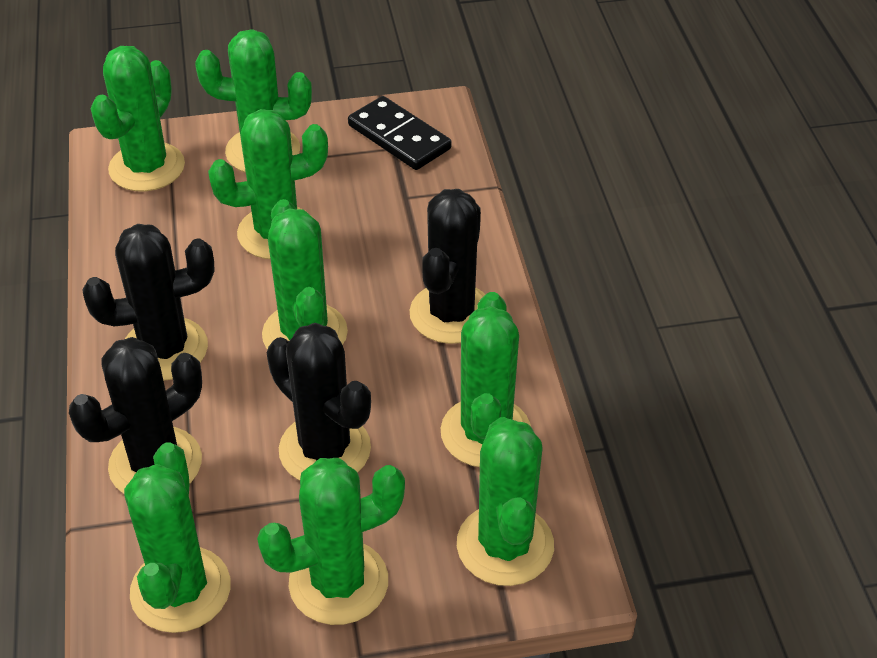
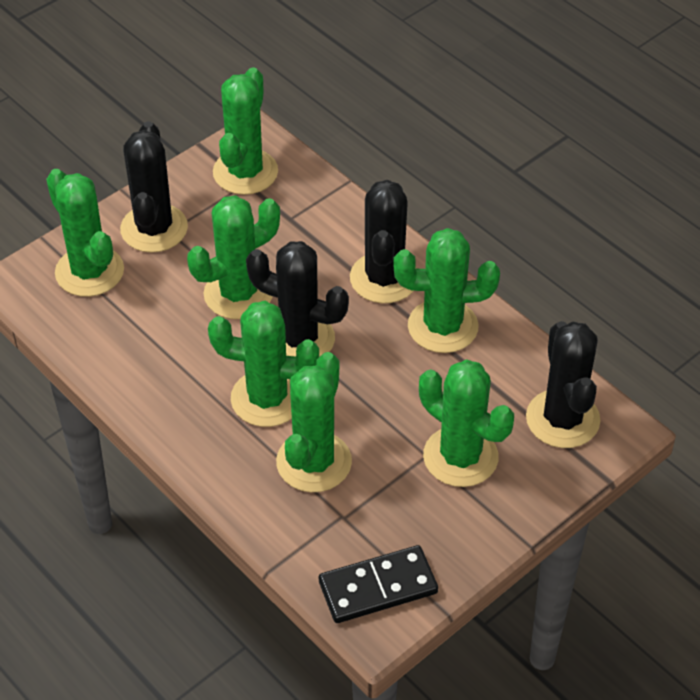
green cactus: [91,46,185,191] [124,443,231,633] [195,29,312,173] [208,109,328,259] [257,458,405,625] [262,199,348,350] [441,292,531,467] [457,417,554,586] = 8 -> [46,169,124,297] [187,195,280,319] [208,301,319,427] [213,67,278,195] [276,352,352,492] [393,228,500,353] [419,359,514,487] = 7

